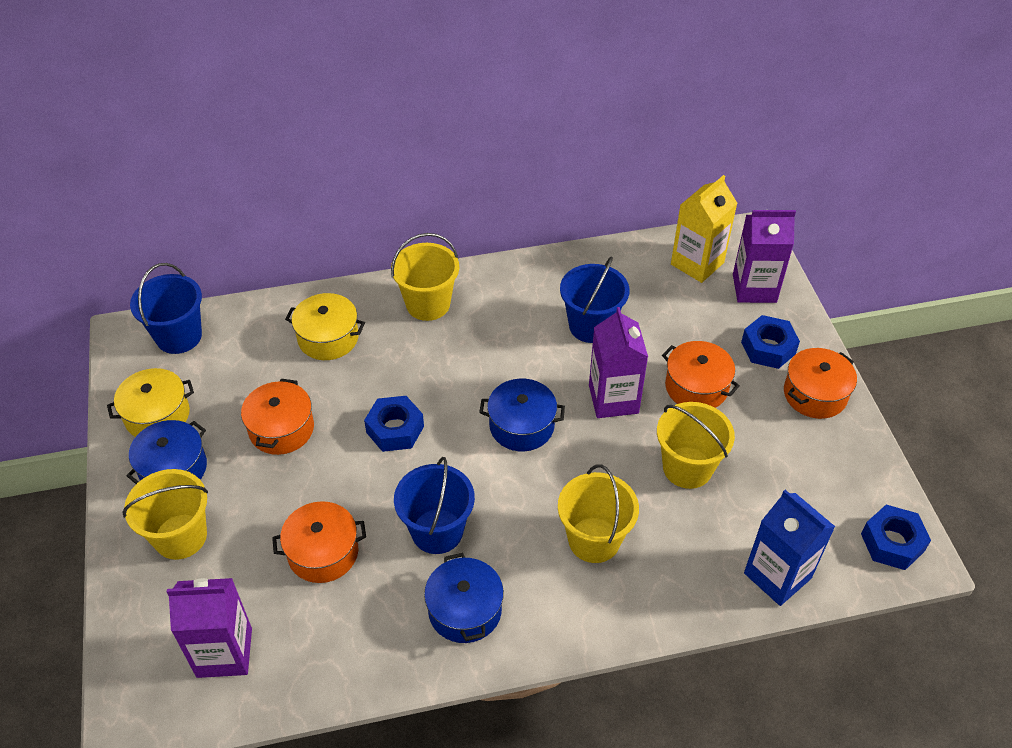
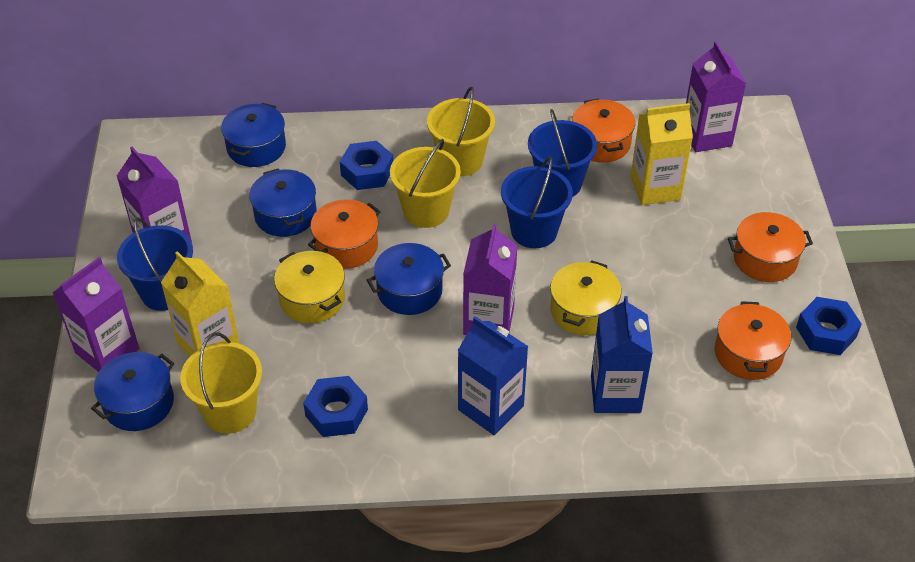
blue carton: [744,490,836,606] = 1 -> [458,316,528,435] [591,296,653,413] = 2
blue pot: [126,420,207,484] [424,553,504,643] [479,379,565,451] = 3 -> [91,352,174,431] [221,103,286,167] [249,168,317,237] [367,243,451,315] = 4
purple carton: [167,578,252,678] [589,307,648,418] [733,210,796,303] = 3 -> [52,257,139,372] [117,147,192,242] [463,223,518,335] [686,41,746,152] = 4
yellow bucket: [122,469,208,560] [391,233,459,321] [558,464,639,563] [657,402,735,489] = 4 -> [180,332,262,434] [390,139,461,228] [427,86,495,176] = 3
yellow carton: [671,175,737,283] = 1 -> [161,251,240,357] [630,103,693,205] = 2

